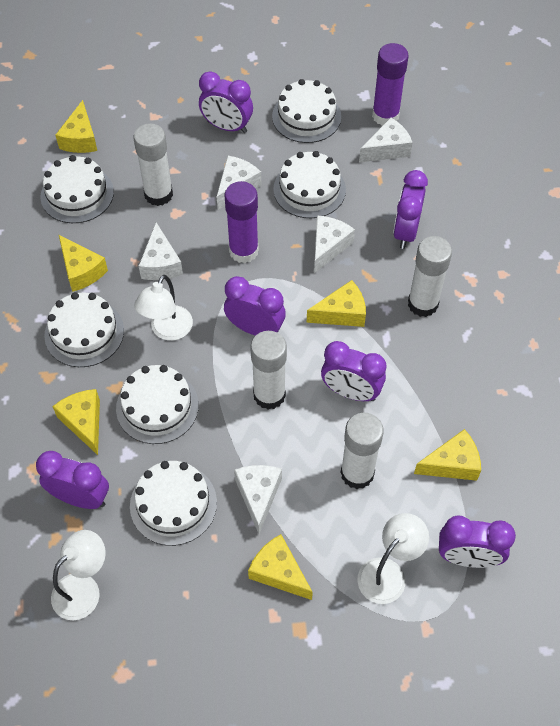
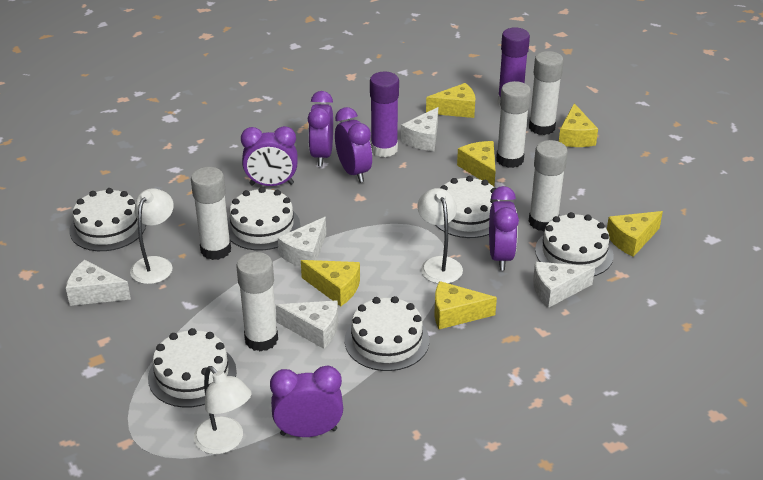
purple clock: [36,451,109,509] [199,72,253,133] [224,276,286,336] [321,341,386,401] [393,170,428,249] [439,515,516,568] = 6 -> [241,126,298,186] [270,366,343,437] [308,91,333,166] [335,107,372,183] [489,186,519,270] = 5
white glue stick: [134,123,173,206] [250,331,287,409] [340,413,384,489] [408,236,452,317] = 4 -> [191,167,231,260] [236,252,278,352] [496,81,531,168] [528,140,568,231] [529,51,564,135] = 5

